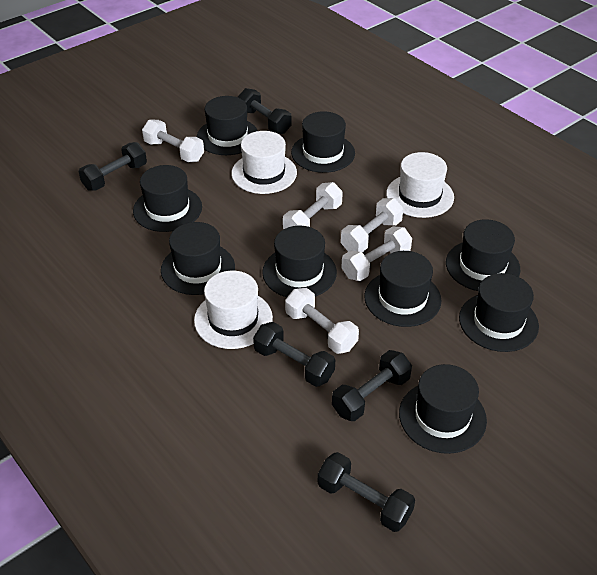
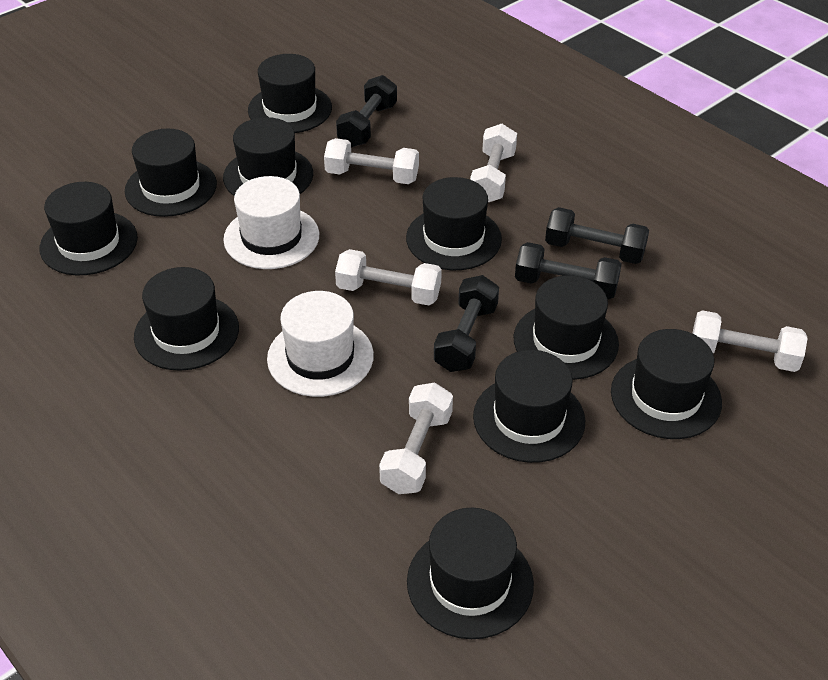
black dumbbell: [78,142,147,191] [238,88,292,134] [253,322,335,387] [318,452,415,532] [332,350,412,421] = 5 -> [336,75,397,147] [434,275,499,372] [515,242,622,299] [545,207,649,264] = 4
black hat: [133,165,202,232] [161,222,235,295] [197,96,258,155] [262,226,337,297] [291,111,355,173] [364,251,441,327] [399,364,487,454] [446,219,520,291] [459,273,539,352] = 9 -> [39,182,138,275] [125,129,217,217] [134,267,239,371] [223,117,313,196] [248,54,332,133] [406,177,502,270] [407,508,534,639] [473,350,585,463] [514,275,619,380] [611,329,722,439] = 10
white hat: [194,271,273,349] [231,131,297,194] [386,152,454,218] = 3 -> [223,176,319,269] [267,291,374,397] = 2

